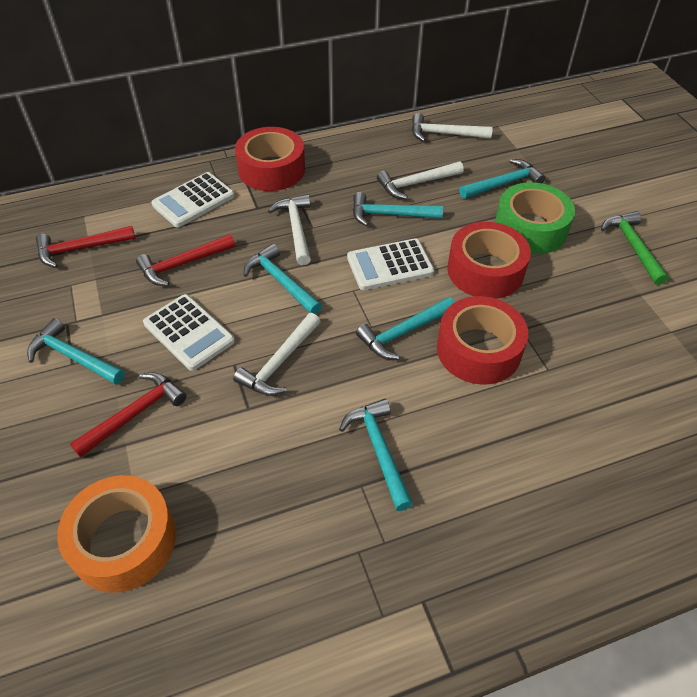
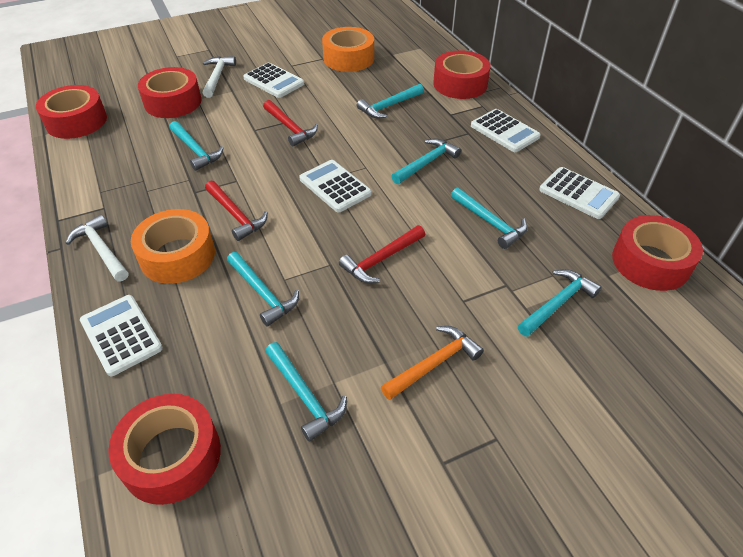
green hammer: [601,211,669,285] = 1 -> none = 0
green tape: [495,182,575,254] = 1 -> none = 0
orange hammer: none = 0 -> [381,326,484,400] = 1
orange tape: [57,475,176,593] = 1 -> [131,209,215,284] [322,27,374,72] = 2
red tape: [235,127,305,191] [437,296,528,384] [447,222,531,299] = 3 -> [36,85,107,139] [108,394,221,505] [138,67,202,118] [433,50,491,99] [612,215,703,291] = 5
turquoise hammer: [27,318,125,385] [244,244,322,314] [339,399,413,511] [353,192,443,226] [356,297,455,359] [460,159,545,199] = 6 -> [169,121,223,171] [227,252,299,327] [265,342,347,442] [357,84,424,118] [391,138,461,184] [451,187,528,249] [518,269,601,337] = 7
white calculator: [143,294,235,371] [151,172,235,227] [347,238,434,290] = 3 -> [80,295,163,376] [243,63,304,98] [299,160,372,212] [471,109,541,152] [539,167,620,219] = 5
white hammer: [233,313,321,396] [268,194,311,265] [377,161,464,199] [412,113,493,142] = 4 -> [66,214,128,281] [203,56,236,98] = 2

